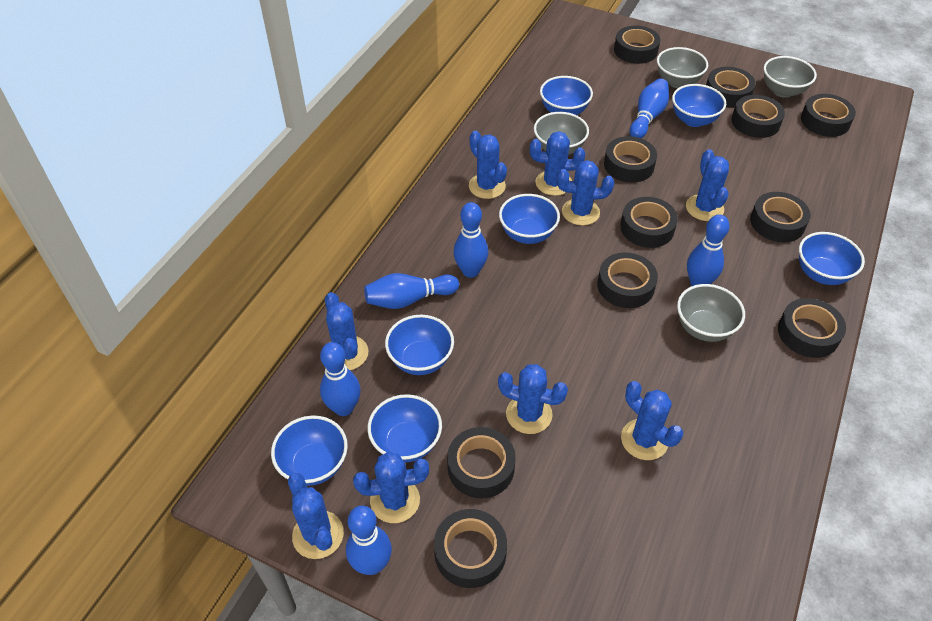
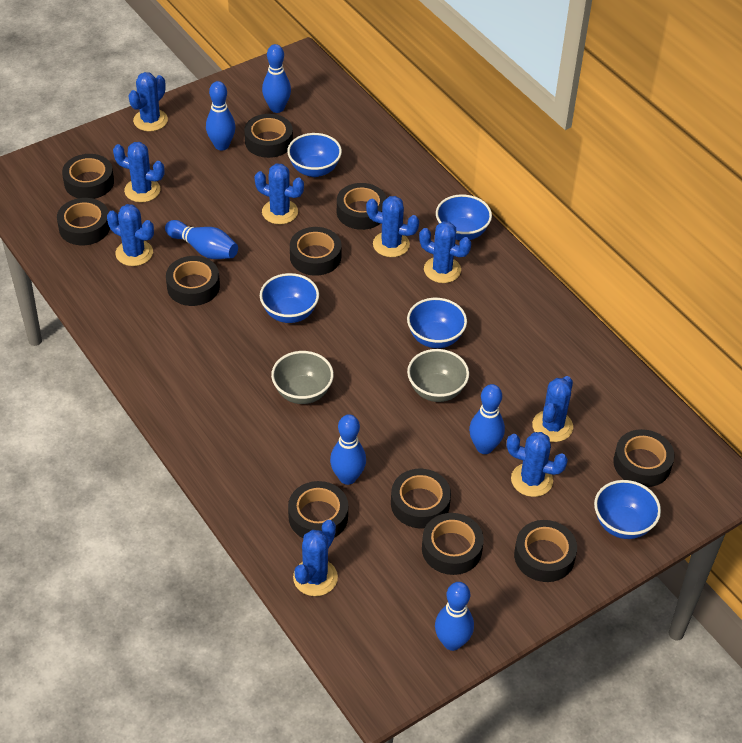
blue bowl: [271,415,348,486] [368,394,442,462] [385,315,454,375] [499,194,560,244] [540,76,593,115] [672,84,726,127] [799,232,865,285] = 7 -> [260,273,319,323] [287,133,342,177] [407,298,467,348] [436,194,492,240] [594,480,661,539] = 5
grey bowl: [534,112,589,155] [657,47,708,88] [677,284,745,342] [764,56,817,98] = 4 -> [271,351,334,404] [407,349,469,402] = 2

